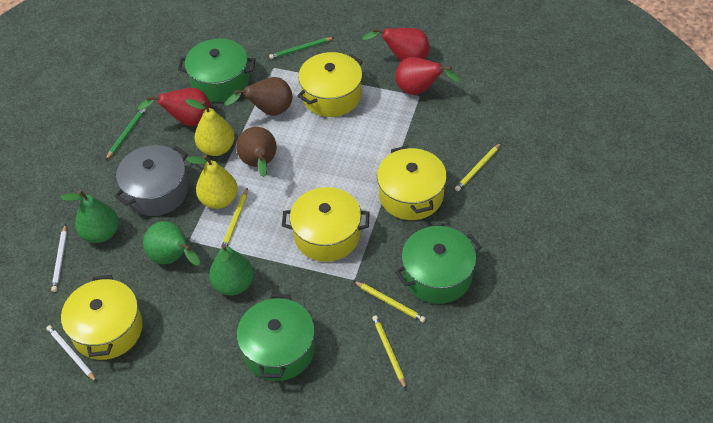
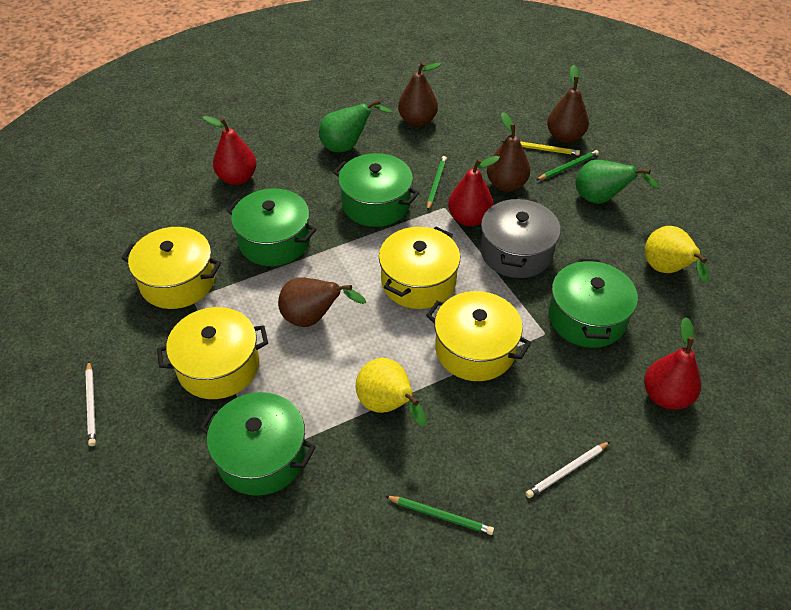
brown pear: [225,77,292,116] [236,127,277,177] = 2 -> [278,277,366,327] [398,62,441,127] [487,112,530,192] [547,65,589,143] = 4
green pear: [60,190,118,243] [143,221,200,266] [209,244,254,295] = 3 -> [319,100,393,152] [576,160,659,204] = 2
green pencil: [106,109,146,160] [269,37,335,59] = 2 -> [385,496,494,535] [427,156,447,211] [537,150,599,180] = 3
green pot: [178,38,255,102] [237,294,315,381] [395,226,482,304] = 3 -> [200,392,316,496] [227,189,316,266] [333,153,419,227] [549,258,638,348] = 4
yellow pencil: [221,188,248,248] [354,281,426,322] [372,315,406,389] [455,143,501,191] = 4 -> [502,141,580,155] = 1

